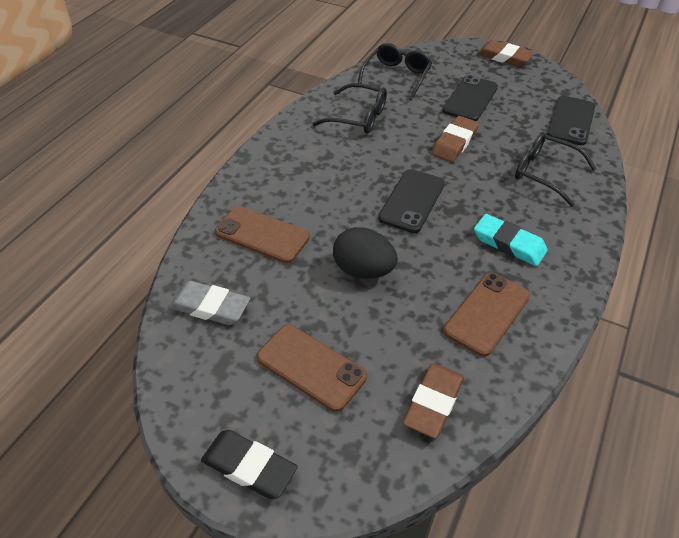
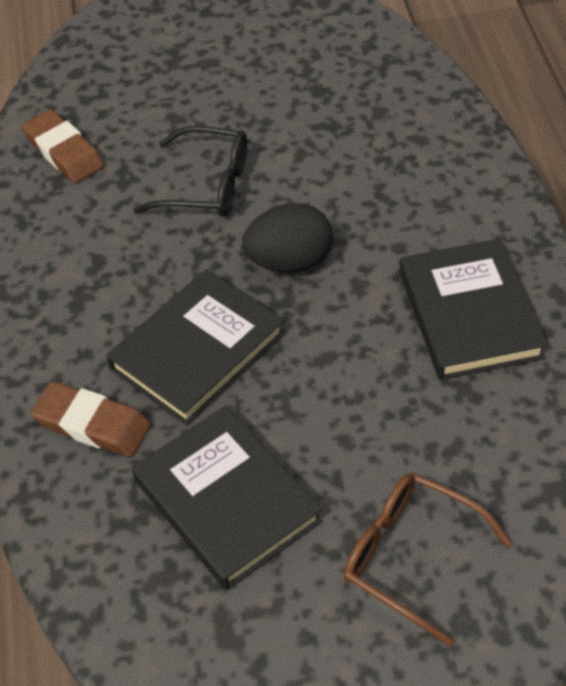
black book: none = 0 -> [106,269,285,425] [132,406,322,590] [399,239,548,380] = 3
black eraser: [201,430,298,499] = 1 -> none = 0
black glasses: [312,83,387,134] [358,43,432,100] [515,132,597,207] = 3 -> [133,126,247,217] = 1
black phone: [378,169,445,233] [442,75,498,121] [547,96,595,146] = 3 -> none = 0
brown eraser: [403,363,464,439] [431,116,479,162] [477,40,534,67] = 3 -> [22,109,104,183] [31,382,151,457] = 2
brown glasses: none = 0 -> [344,473,512,646] = 1
brown phone: [215,206,310,263] [257,325,367,412] [443,272,530,357] = 3 -> none = 0
grey eraser: [169,281,250,325] = 1 -> none = 0
turquoise eraser: [474,214,548,266] = 1 -> none = 0

